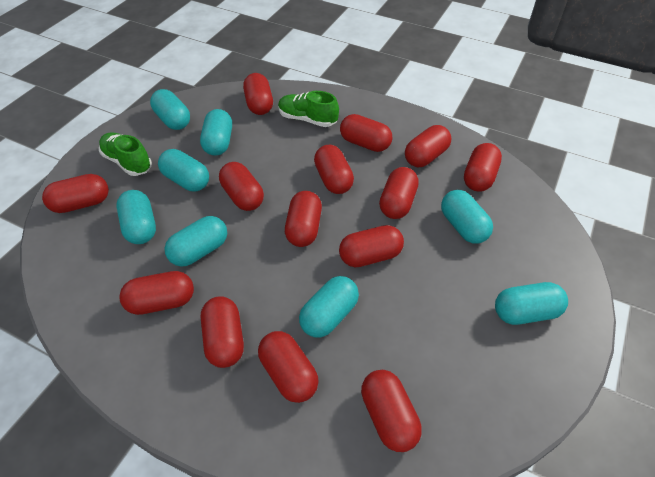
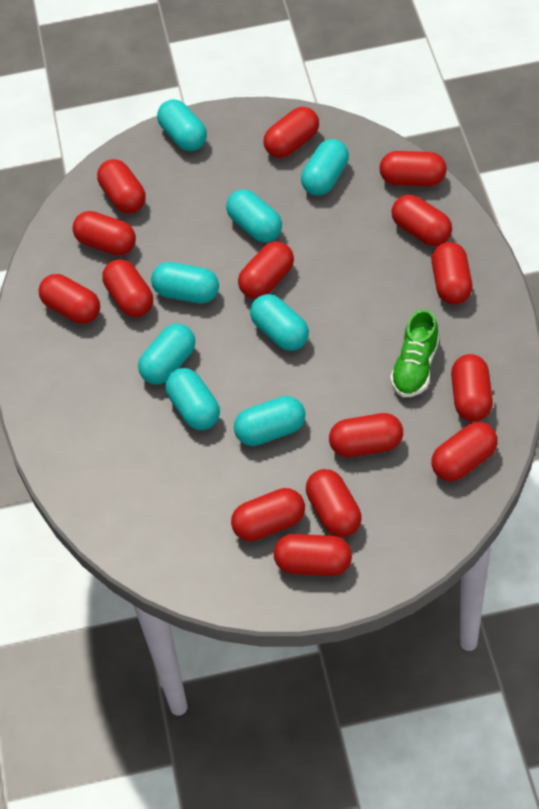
green shoe: [99,132,152,176] [278,91,339,127] = 2 -> [390,309,439,397] = 1
red capsule: [42,174,109,213] [119,271,194,315] [201,296,244,368] [219,162,264,211] [243,73,273,115] [258,331,319,403] [285,191,322,247] [314,145,354,194] [339,225,404,267] [340,114,392,152] [361,370,422,452] [379,167,419,219] [405,125,451,167] [464,143,502,192] = 14 -> [39,274,100,324] [72,211,136,256] [97,159,146,214] [102,259,153,317] [231,488,305,541] [238,241,294,299] [264,107,319,158] [274,534,352,576] [306,469,362,537] [329,413,403,457] [379,151,447,186] [391,195,452,246] [431,242,473,305] [431,422,498,481] [451,354,493,422] = 15

